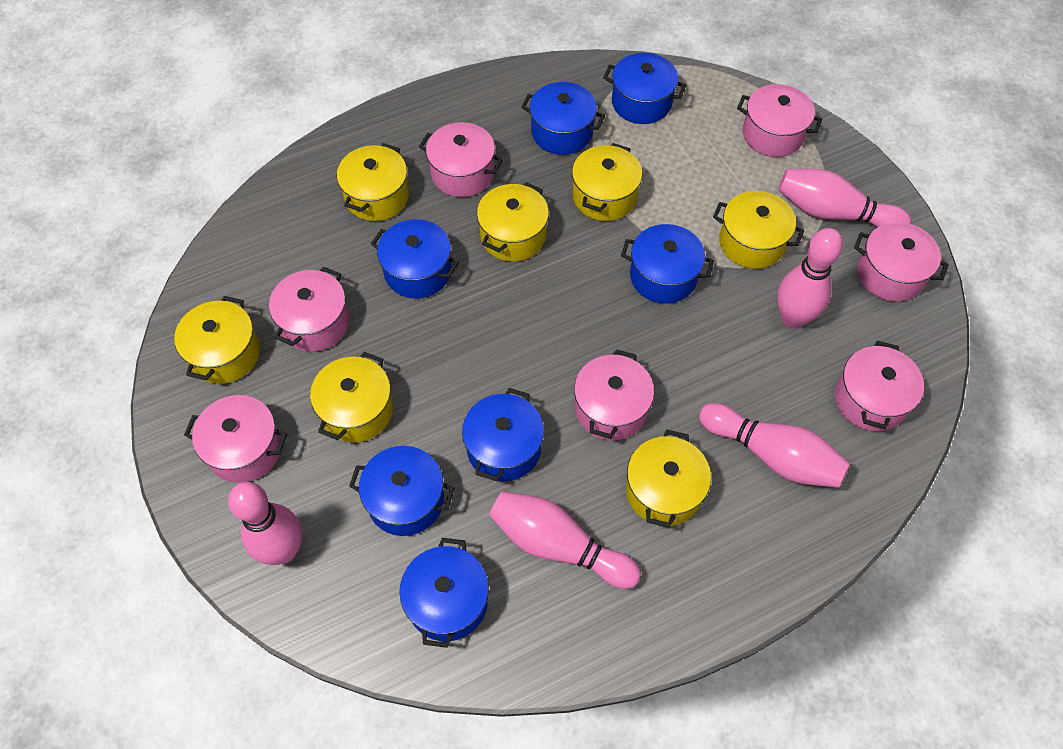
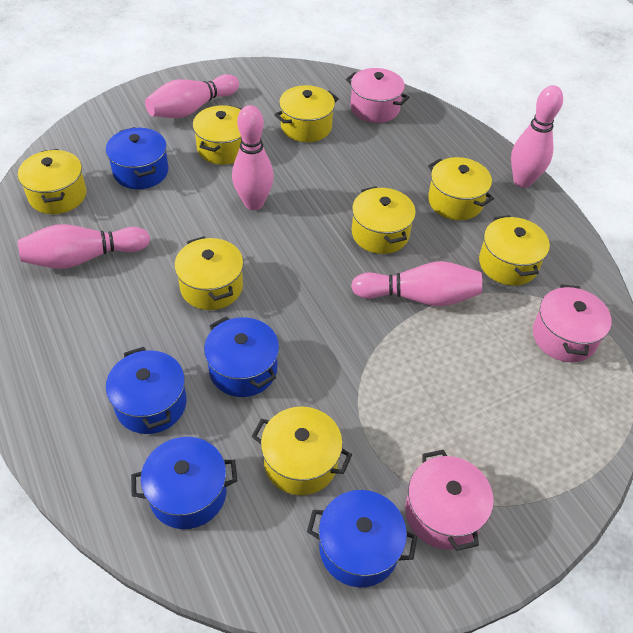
blue pot: [349,446,455,536] [371,219,459,299] [399,538,489,648] [462,388,544,481] [521,82,605,155] [603,53,686,124] [621,224,714,304] = 7 -> [106,127,168,189] [106,347,187,434] [131,437,238,529] [204,316,279,397] [307,490,417,587] = 5
pink pot: [184,395,287,483] [269,267,349,352] [419,122,503,197] [574,349,654,440] [737,84,822,157] [835,341,924,431] [854,222,949,302] = 7 -> [346,68,410,123] [405,450,494,551] [533,284,612,362] = 3
yellow pot: [174,296,260,384] [310,352,393,442] [337,143,409,221] [477,182,549,262] [572,143,642,221] [626,430,711,528] [713,191,804,269] = 7 -> [18,149,86,214] [174,236,244,310] [193,105,242,165] [251,407,352,495] [274,85,339,142] [352,186,416,254] [428,157,494,220] [479,215,550,286] = 8

